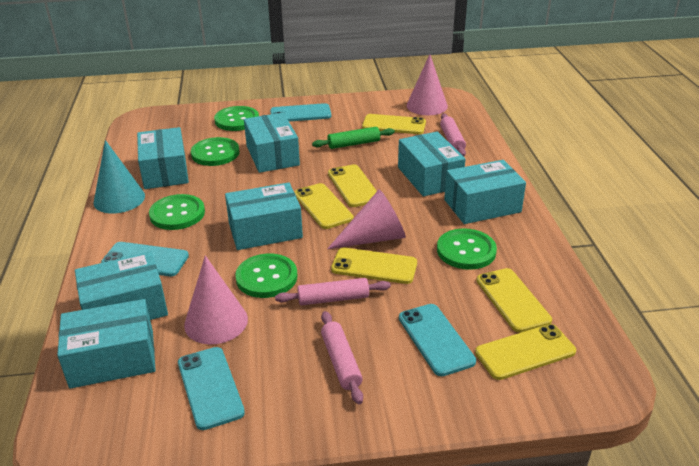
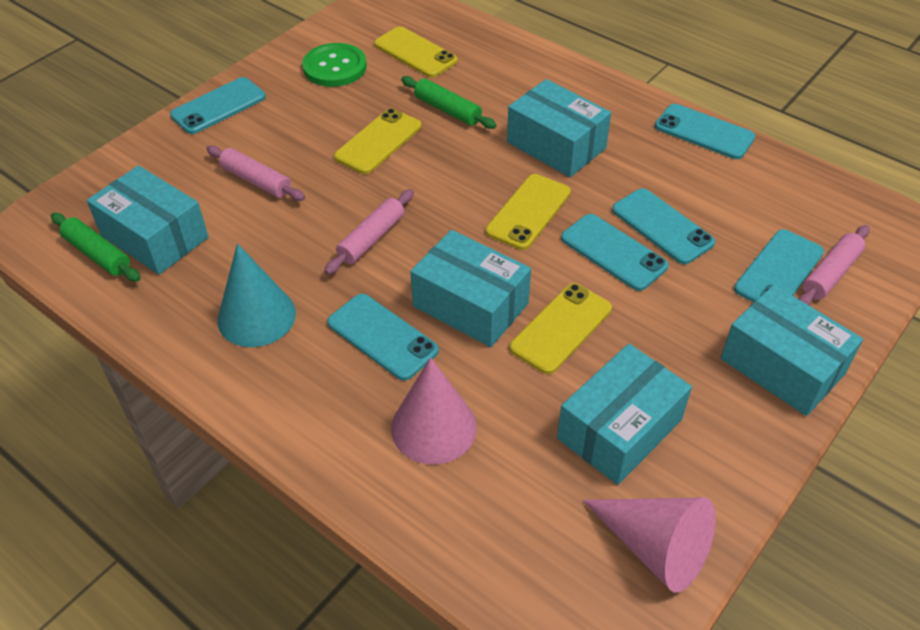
green button: [149,194,205,230] [191,137,240,166] [214,106,259,131] [235,254,297,298] [437,228,497,270] = 5 -> [302,43,367,87] = 1
green rolling pin: [312,127,395,149] = 1 -> [51,213,141,282] [401,76,497,129] = 2
pink cone: [184,255,248,344] [327,189,406,249] [406,54,448,115] = 3 -> [391,357,477,465] [583,497,716,593] = 2
turquoise box: [57,299,156,389] [75,251,168,320] [137,127,189,189] [225,183,303,250] [244,113,300,173] [398,132,465,197] [444,160,526,224] = 7 -> [87,165,208,275] [410,230,531,347] [507,79,611,177] [557,344,692,485] [721,285,863,416] = 5
turquoise phone: [101,242,189,276] [178,347,245,430] [270,103,331,122] [399,304,476,376] = 4 -> [170,77,266,134] [327,294,439,381] [561,214,669,291] [612,188,715,264] [655,104,756,159] [734,229,824,302] = 6
yellow phone: [294,183,354,229] [328,164,377,207] [331,248,417,284] [362,114,426,134] [475,324,576,380] [477,268,552,333] = 6 -> [334,108,422,174] [374,26,458,78] [486,174,571,250] [509,283,612,374] = 4

